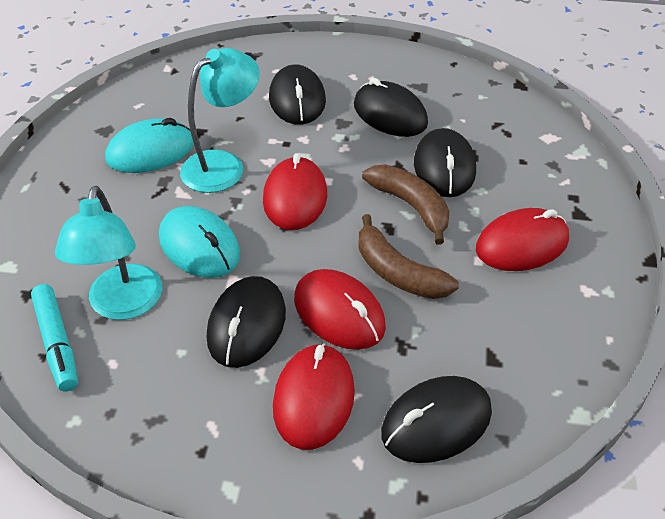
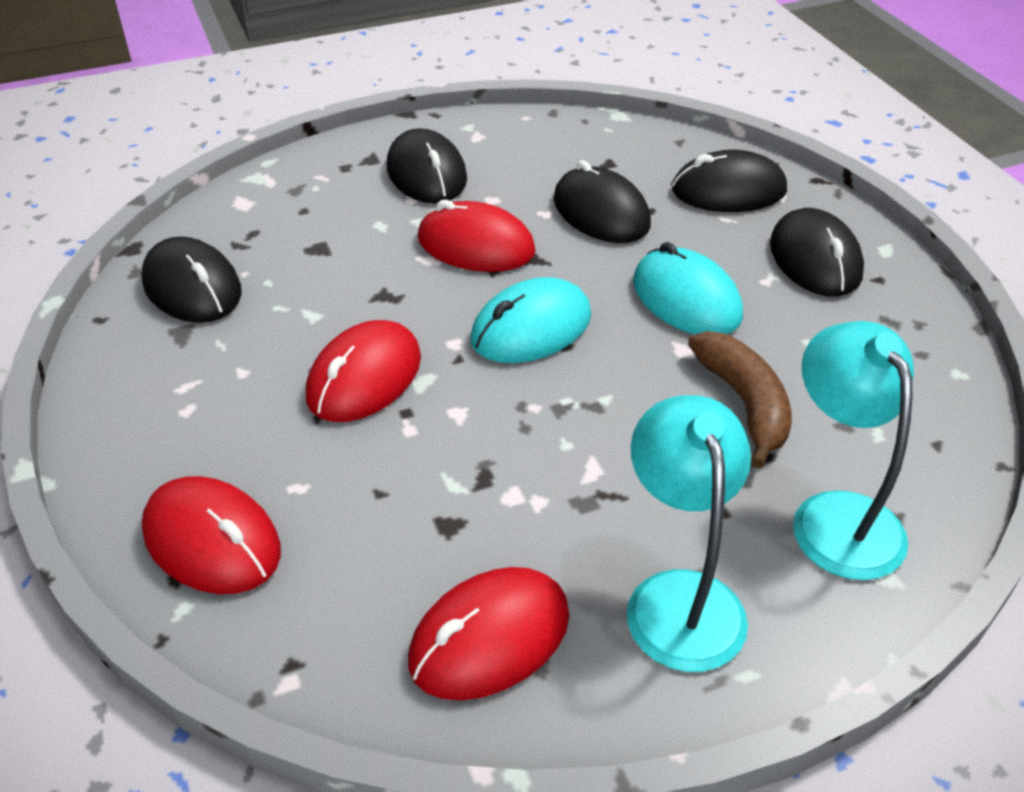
brown banana: [358,214,459,299] [362,164,450,245] = 2 -> [688,331,792,469] = 1
turquoise marker: [31,284,78,391] = 1 -> none = 0

